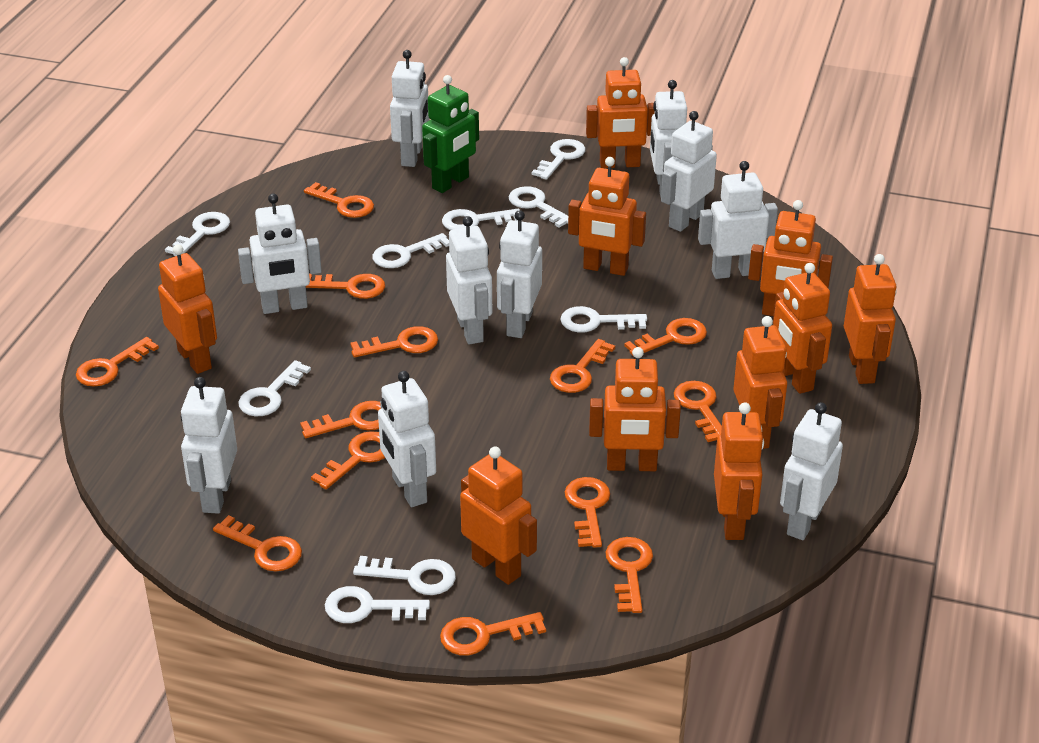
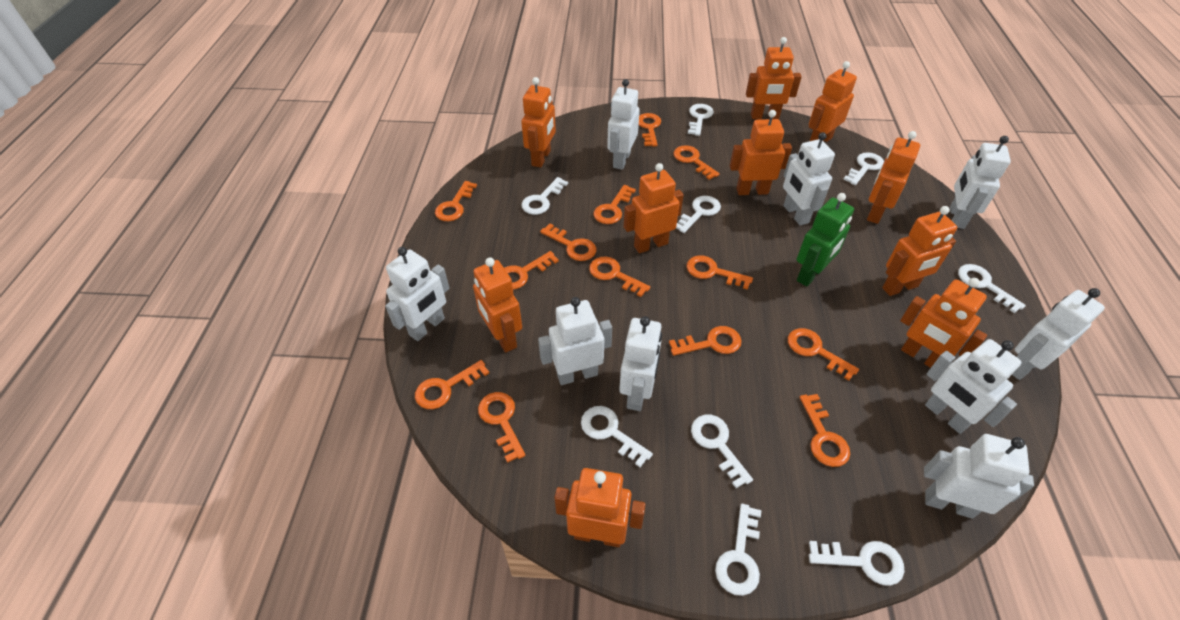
white robot: [181,377,237,514] [238,194,322,314] [378,371,436,507] [390,50,429,167] [446,216,492,344] [497,210,542,338] [650,80,687,197] [661,111,717,232] [698,161,778,279] [780,402,843,540] = 10 -> [385,247,450,341] [538,297,612,385] [607,79,640,170] [619,316,662,411] [783,132,835,225] [924,434,1034,519] [925,339,1022,434] [950,136,1011,229] [1012,288,1105,380] = 9

